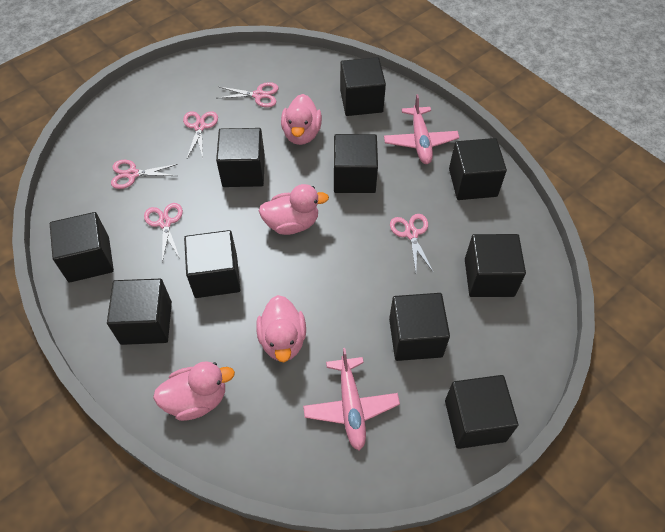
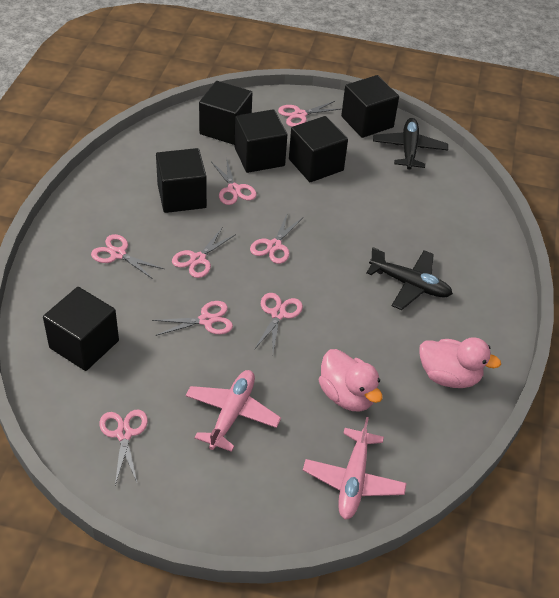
black cube: [50,212,114,283] [107,279,172,345] [184,230,240,298] [216,128,265,187] [334,134,378,193] [340,57,386,116] [389,293,450,361] [445,375,518,449] [449,138,507,200] [465,234,526,297] = 10 -> [43,287,119,371] [156,148,207,213] [199,81,252,145] [235,109,287,173] [289,116,348,182] [341,75,399,138] = 6
black plane: none = 0 -> [366,247,453,310] [373,118,448,170] = 2
pink duck: [153,361,235,421] [256,295,306,362] [259,184,329,235] [281,94,322,145] = 4 -> [319,349,383,412] [419,337,501,388] = 2
pink scissors: [111,160,178,189] [144,203,183,263] [183,111,218,158] [218,82,279,108] [390,214,433,272] = 5 -> [91,234,164,279] [99,410,148,485] [152,301,233,336] [172,228,236,278] [212,157,257,205] [250,212,302,264] [254,293,303,352] [278,101,341,127] = 8

